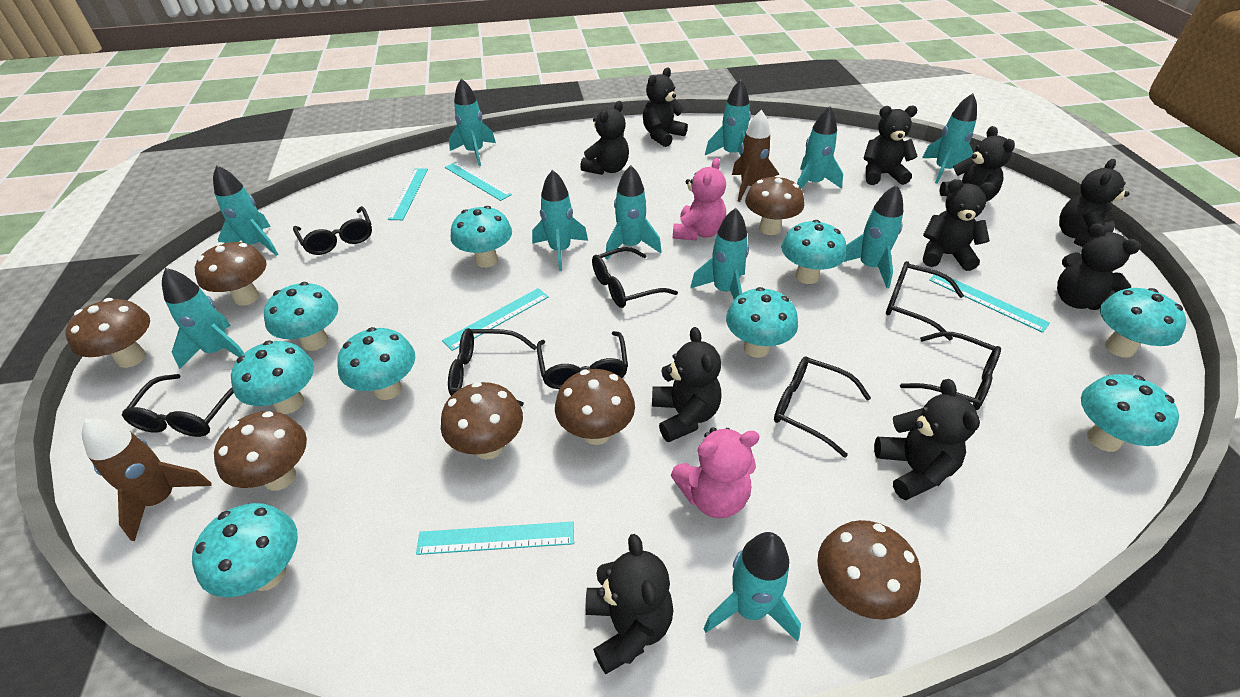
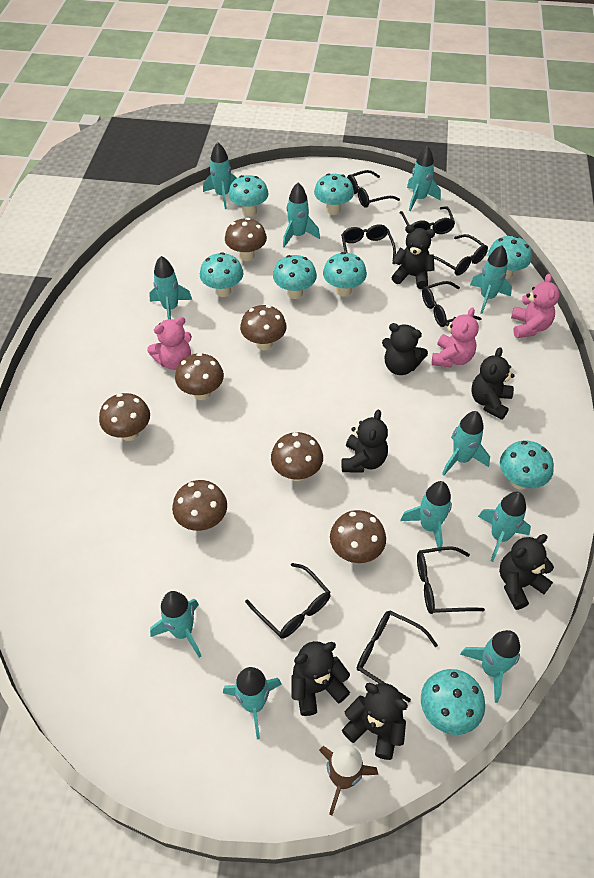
black teddy bear: [580,101,629,175] [586,534,673,674] [643,68,688,147] [652,327,722,442] [863,106,918,185] [874,379,980,500] [923,179,995,271] [940,126,1015,202] [1057,223,1141,310] [1059,159,1129,247] = 10 -> [291,641,350,716] [342,410,388,473] [342,683,408,760] [382,323,428,375] [391,225,435,289] [471,347,514,420] [499,534,554,610] = 7
brown rocket: [82,419,212,541] [732,109,779,202] = 2 -> [319,745,378,816] = 1
pink teddy bear: [671,427,760,518] [673,158,726,240] = 2 -> [147,317,192,370] [432,307,479,367] [511,274,560,338] = 3
turquoise mushroom: [192,503,298,597] [231,341,314,414] [264,282,338,351] [337,327,415,400] [451,206,512,268] [726,287,798,358] [781,220,846,284] [1081,374,1179,452] [1100,288,1187,358] = 9 -> [200,252,243,297] [228,175,269,217] [273,255,317,299] [314,173,354,215] [323,252,367,297] [421,669,485,735] [488,236,532,279] [500,440,554,490] = 8
turquoise ruler: [388,168,428,220] [416,522,574,555] [442,288,549,351] [445,162,512,201] [929,275,1050,333] = 5 -> none = 0

